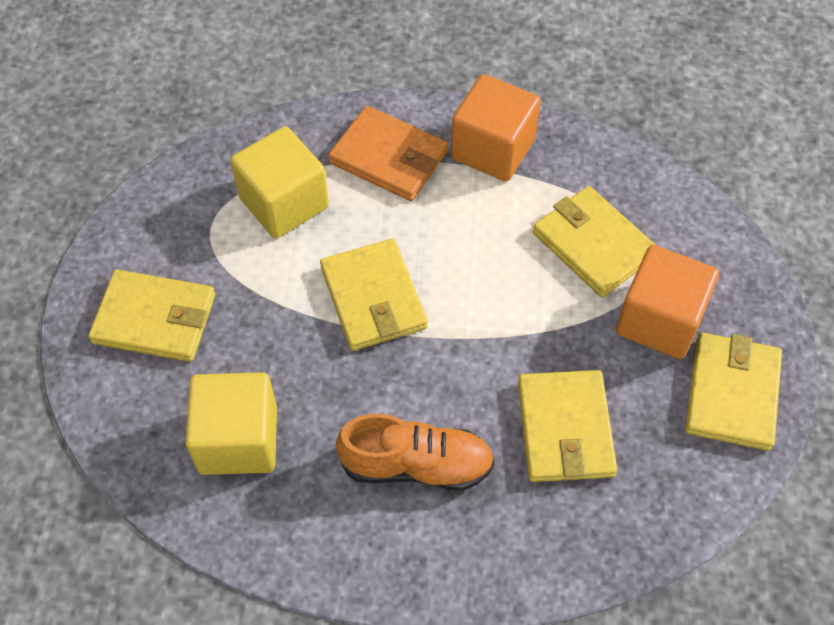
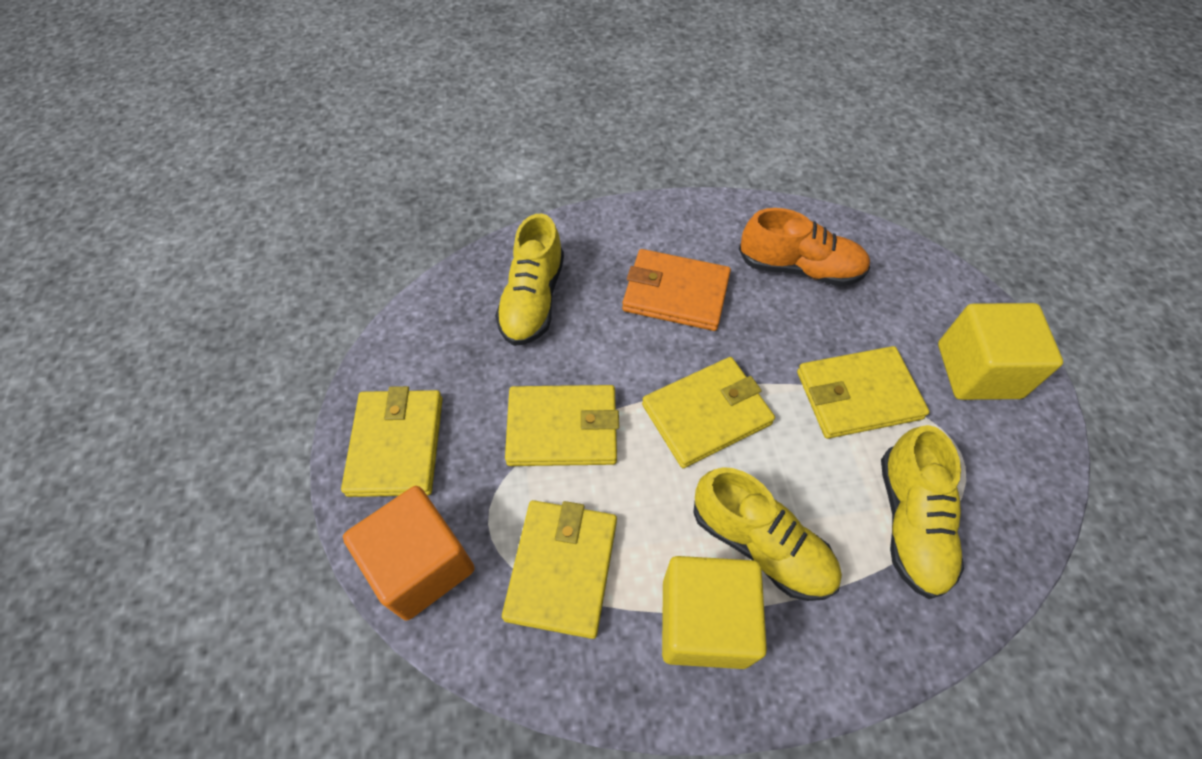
orange cube: [451,74,541,181] [616,245,719,359] = 2 -> [343,486,475,621] = 1
yellow shoe: none = 0 -> [495,214,564,346] [693,467,842,601] [881,425,964,599] = 3

